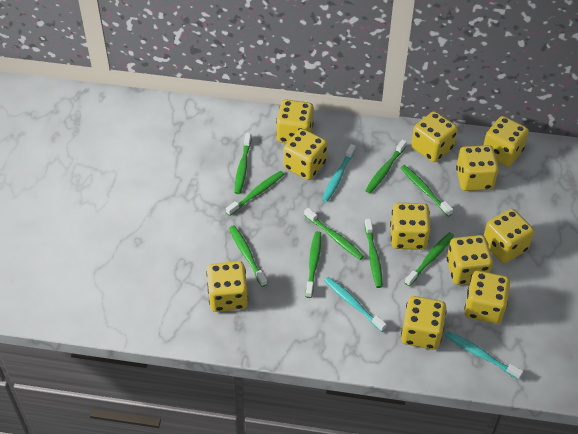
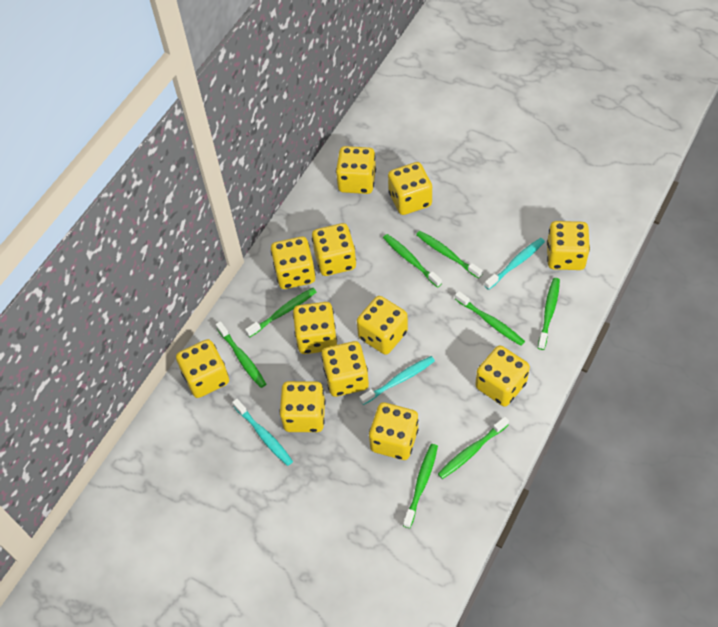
green toothbrush: [226,171,284,216] [229,225,267,287] [234,133,252,194] [304,208,364,260] [305,231,321,298] [365,139,407,193] [365,219,383,288] [401,165,453,217] [405,232,454,286] = 9 -> [216,321,266,388] [245,288,316,337] [383,234,442,288] [403,444,438,528] [416,231,483,279] [438,417,509,479] [455,291,525,346] [538,278,560,350] = 8
yellow dice: [206,261,248,312] [276,100,314,143] [283,129,327,180] [390,203,430,250] [401,296,447,350] [411,111,458,162] [447,235,493,285] [456,145,499,191] [464,271,510,324] [483,116,529,167] [484,209,534,263] = 11 -> [176,339,229,398] [271,237,316,289] [279,381,325,432] [293,302,337,354] [312,223,356,276] [321,341,369,397] [336,146,376,194] [357,296,408,355] [369,403,418,460] [388,162,432,215] [475,345,530,407] [547,221,590,270] = 12

